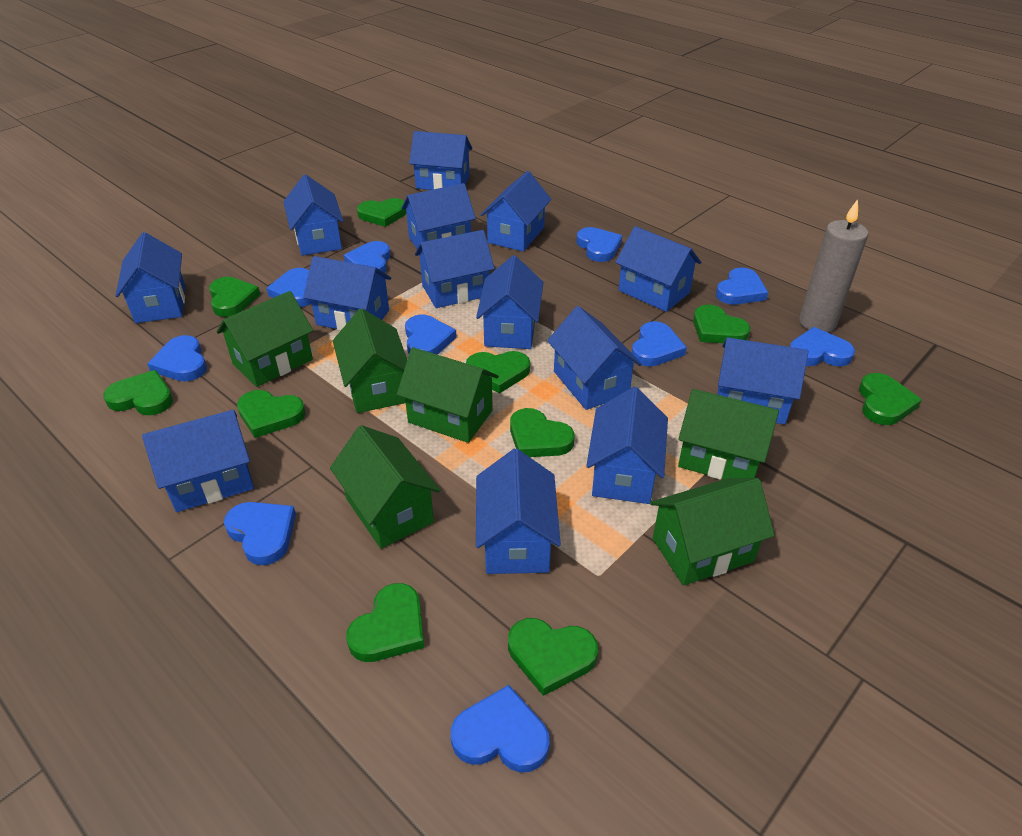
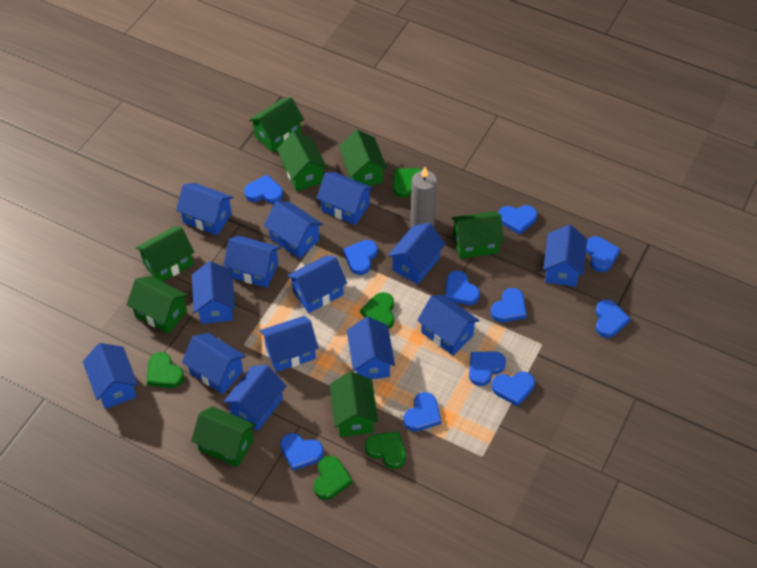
blue heart: [147,335,207,381] [224,502,296,565] [266,268,312,307] [344,241,391,273] [405,314,457,355] [451,685,550,773] [576,227,622,262] [632,321,687,367] [716,268,768,305] [790,327,855,366] = 10 -> [244,175,283,204] [280,433,324,471] [343,240,378,275] [403,392,441,431] [445,271,480,305] [469,351,506,386] [491,288,527,322] [492,372,535,407] [498,205,537,235] [586,236,620,272] [596,299,631,338] = 11
green heart: [103,370,173,415] [209,277,260,317] [237,390,306,438] [346,583,424,662] [357,198,407,227] [466,351,530,394] [508,618,598,696] [510,408,575,457] [693,304,750,343] [859,373,922,425] = 10 -> [147,352,184,388] [314,456,352,500] [360,292,394,329] [365,431,406,469] [393,168,423,198] = 5
green house: [217,291,313,387] [330,425,440,549] [333,309,407,413] [397,347,499,443] [650,478,775,586] [678,389,779,480] = 6 -> [127,276,188,334] [135,226,195,282] [191,406,256,467] [249,97,304,152] [277,131,327,191] [330,371,378,437] [339,129,387,186] [451,211,504,259] = 8

